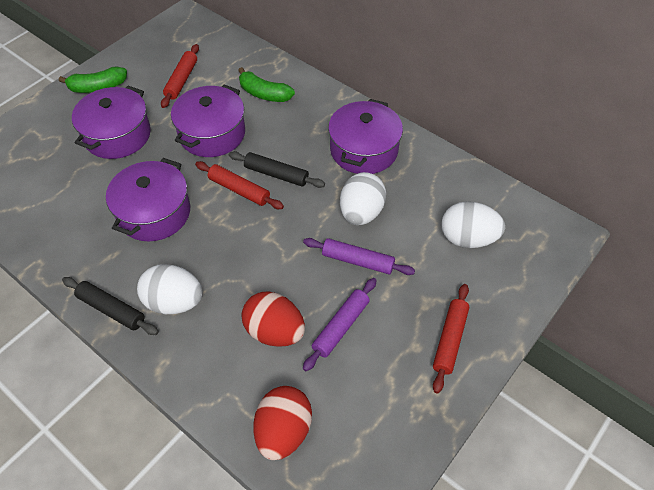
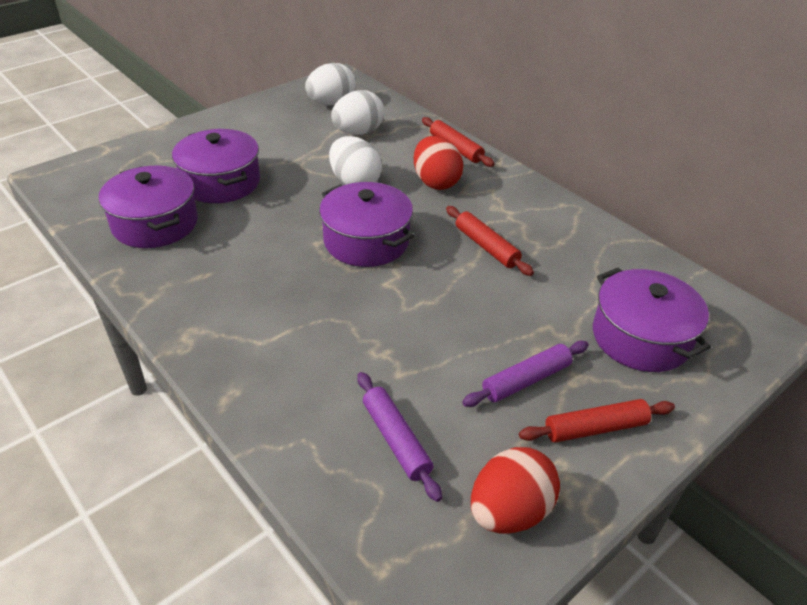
black rolling pin: [62,277,159,335] [229,151,325,188] = 2 -> none = 0
green banana: [59,66,127,93] [238,67,295,102] = 2 -> none = 0

